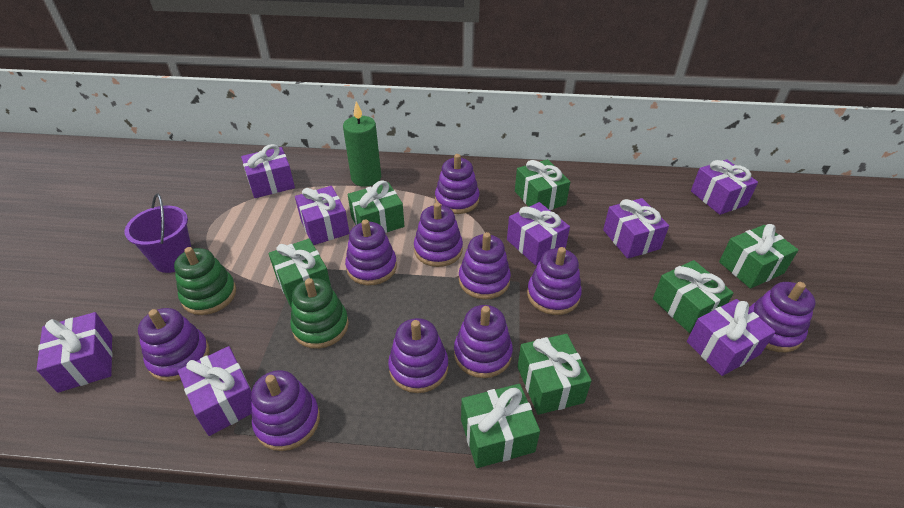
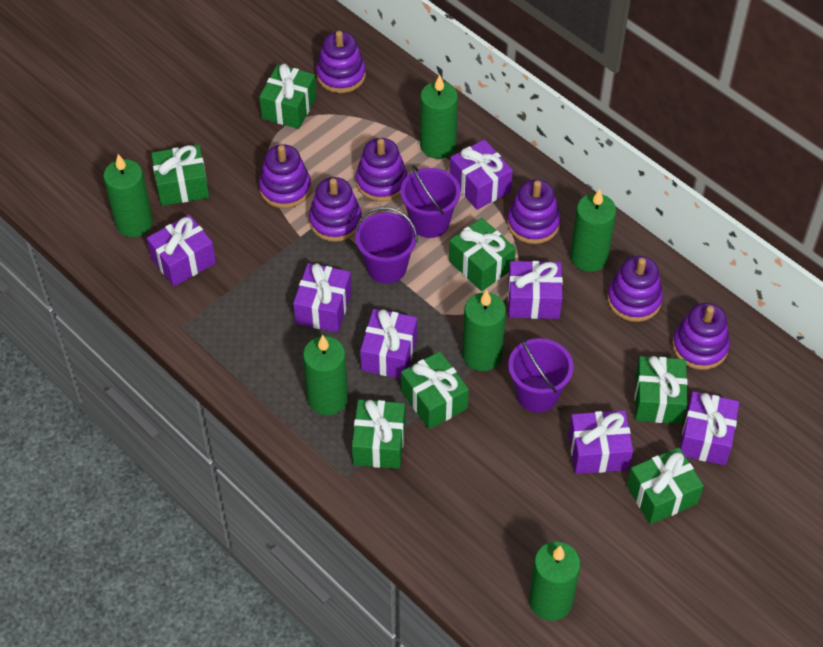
green candle: [343,101,381,187] = 1 -> [103,154,153,237] [303,335,348,415] [420,75,458,159] [462,290,506,371] [529,542,581,621] [570,189,617,272] = 6
green stacking toy: [174,247,236,315] [290,278,349,349] = 2 -> none = 0
purple bucket: [125,193,192,273] = 1 -> [355,207,418,284] [400,165,461,238] [508,338,573,413] = 3
purple gift: [36,312,113,393] [178,346,252,436] [241,144,295,198] [295,186,349,245] [507,202,570,266] [603,198,669,259] [687,299,776,376] [691,160,758,215] = 8 -> [147,214,216,286] [293,263,352,333] [360,309,417,379] [450,139,513,210] [508,261,563,319] [568,410,633,474] [680,391,739,465] = 7
purple stacking toy: [138,308,209,382] [251,370,320,451] [345,219,397,285] [388,318,448,393] [414,202,463,267] [435,154,480,214] [454,305,513,378] [459,232,511,299] [527,247,582,315] [749,282,815,352] = 10 -> [259,144,311,208] [309,177,362,242] [316,31,366,93] [356,138,407,202] [507,179,560,244] [607,256,663,322] [672,303,730,370] = 7

